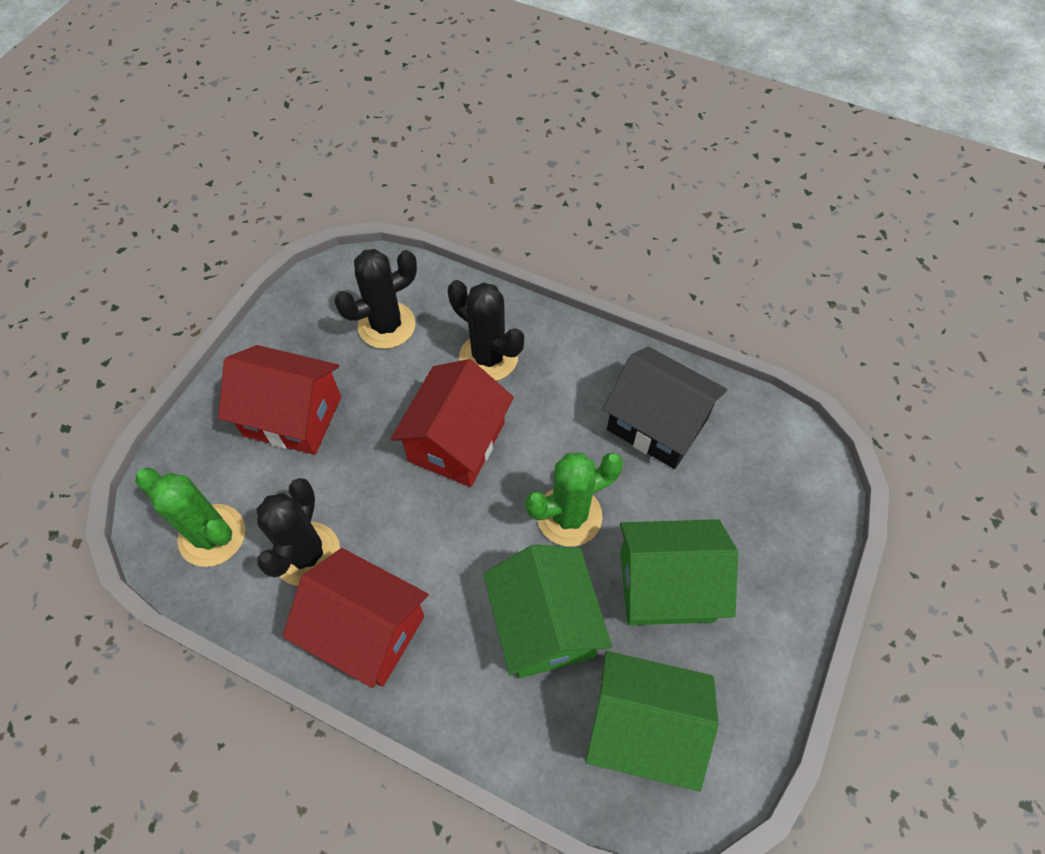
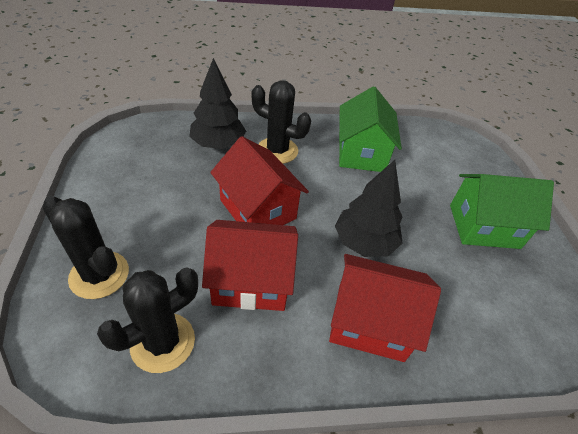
black house: [603,347,727,469] = 1 -> none = 0
black tree: none = 0 -> [189,58,246,149] [335,160,402,257] = 2
green cactus: [135,468,245,567] [525,453,623,546] = 2 -> none = 0
green house: [483,544,612,678] [586,651,719,791] [620,519,738,625] = 3 -> [339,86,402,172] [450,174,554,249] = 2

